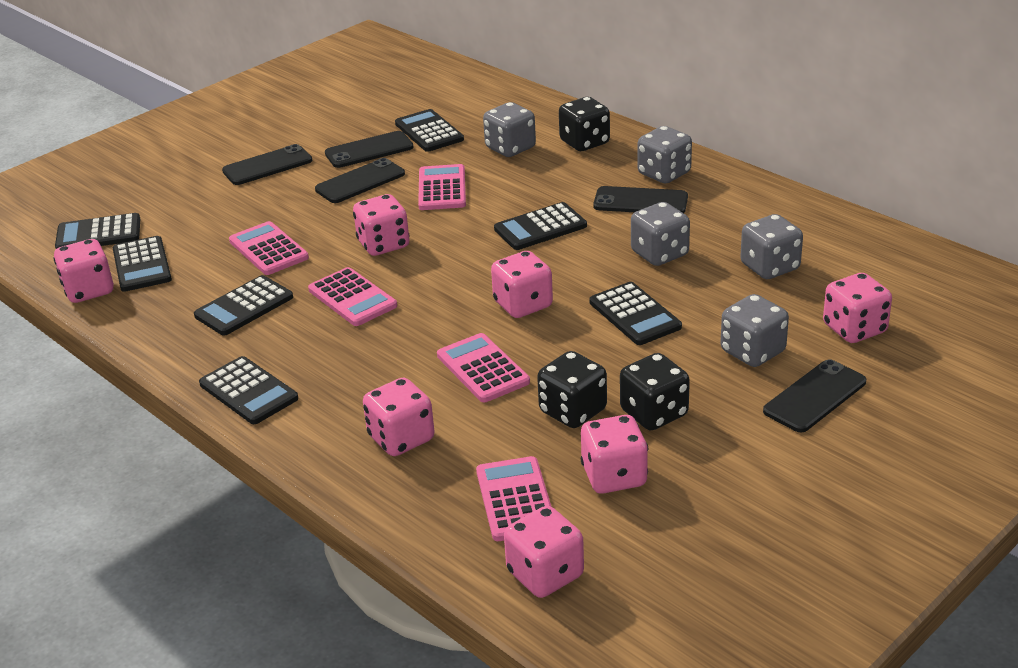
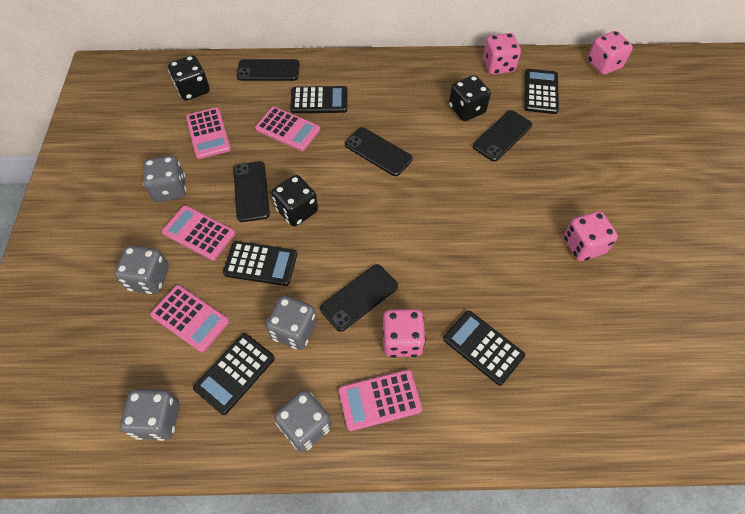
black calculator: [55,213,140,249] [113,236,172,292] [194,275,293,335] [199,356,298,424] [395,109,464,152] [494,202,587,250] [589,282,682,345] = 7 -> [193,333,275,415] [223,241,297,286] [290,86,347,113] [443,310,525,386] [524,69,559,114] = 5
pink dice: [53,239,114,303] [353,194,410,256] [363,378,435,456] [491,251,553,318] [504,506,584,598] [581,415,648,494] [823,273,892,343] = 7 -> [382,309,426,358] [483,33,521,75] [564,211,618,261] [587,31,633,75] = 4

